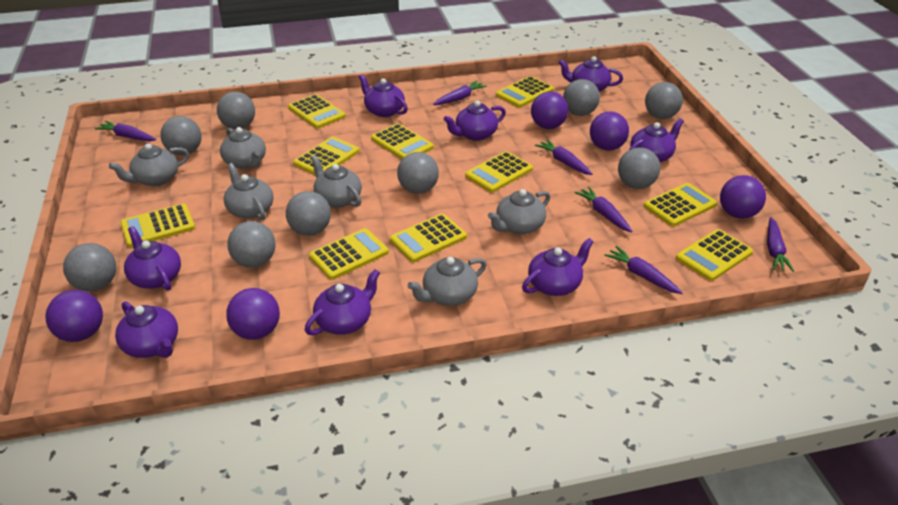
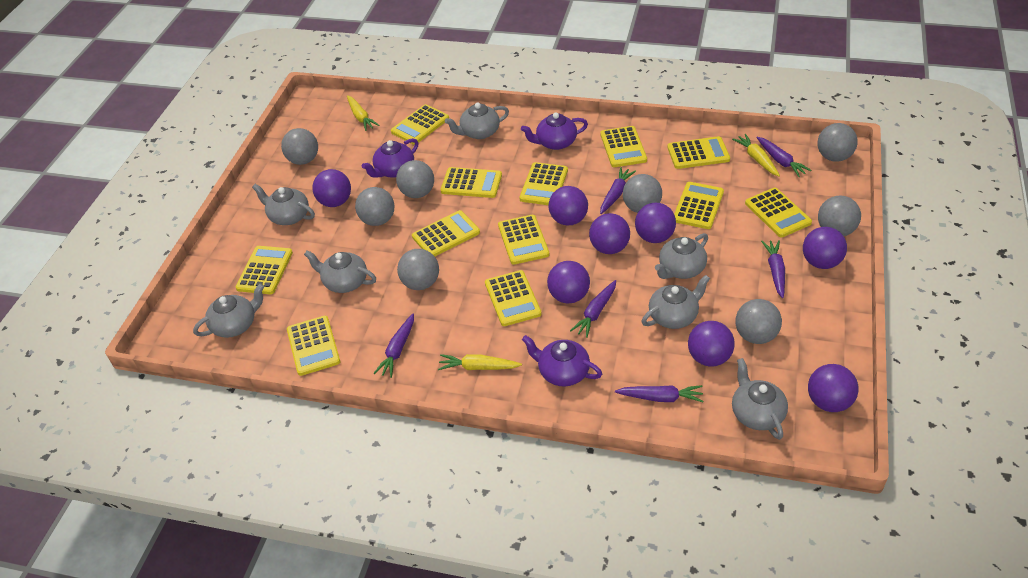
grey ball: [63,243,116,291] [160,116,202,155] [217,92,255,129] [227,221,276,268] [286,191,331,236] [397,152,439,194] [563,79,600,116] [618,147,660,189] [645,82,683,119] = 9 -> [281,128,318,165] [355,187,394,226] [396,160,434,198] [397,249,439,290] [623,174,662,213] [735,299,782,344] [818,123,858,162] [818,196,861,236] = 8
grey teapot: [109,143,189,186] [220,127,266,169] [224,163,274,220] [310,155,362,208] [408,257,487,306] [488,189,550,234] = 6 -> [193,284,265,338] [252,184,315,225] [304,250,376,293] [445,103,509,139] [642,275,710,329] [655,233,708,279] [732,358,788,440] = 7
purple ball: [45,290,103,342] [226,288,280,340] [531,91,568,129] [590,112,629,151] [720,175,766,219] = 5 -> [312,169,351,207] [547,261,590,303] [549,186,588,225] [589,213,630,254] [635,203,676,243] [688,321,735,366] [803,227,847,269] [808,364,859,412] = 8
purple teapot: [115,301,178,358] [124,226,181,291] [305,269,380,335] [358,74,408,117] [444,100,506,141] [522,238,593,296] [558,56,623,92] [629,118,684,162] = 8 -> [362,138,418,178] [521,112,588,150] [522,335,602,387] = 3
yellow calculator: [120,203,195,247] [288,94,346,129] [293,137,360,175] [309,228,389,280] [371,123,434,159] [390,214,467,262] [465,151,533,192] [496,76,554,108] [644,183,717,226] [676,229,753,281] = 10 -> [236,246,293,294] [287,316,340,376] [391,104,449,145] [412,210,480,256] [440,167,502,198] [485,270,542,326] [498,215,549,265] [519,162,568,205] [600,126,647,167] [667,136,730,169] [674,182,724,229] [745,187,812,237] = 12
yellow carrot: none = 0 -> [347,95,379,131] [438,354,522,370] [732,134,780,177] = 3

